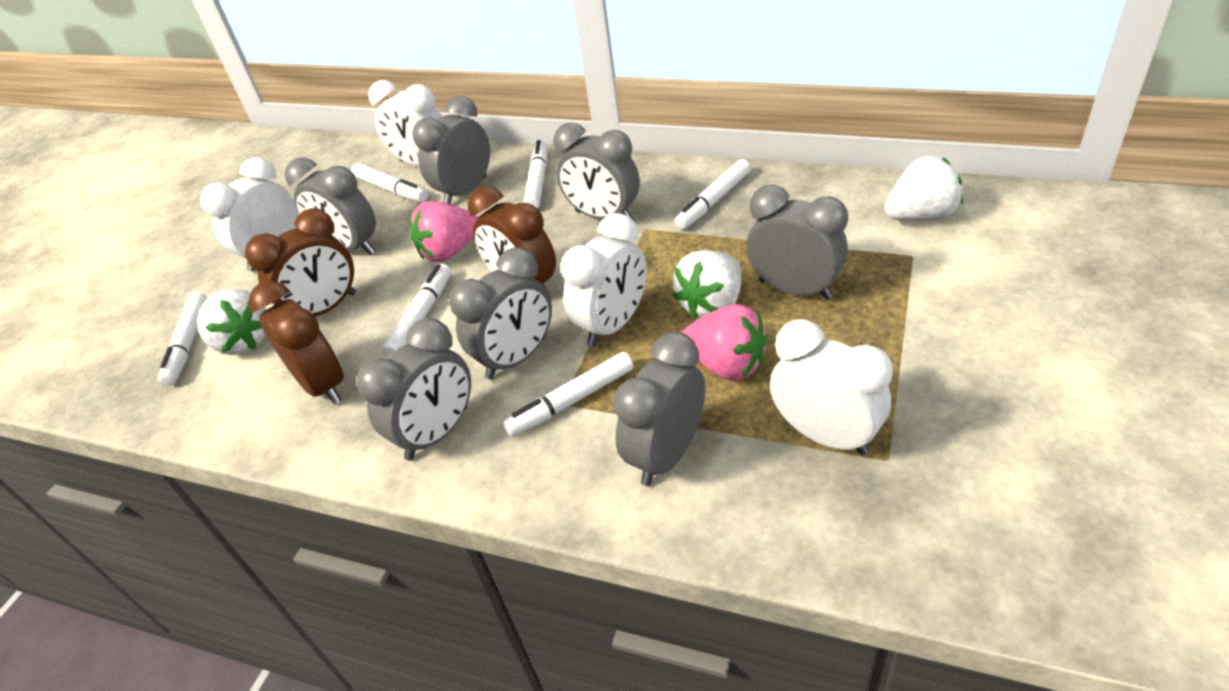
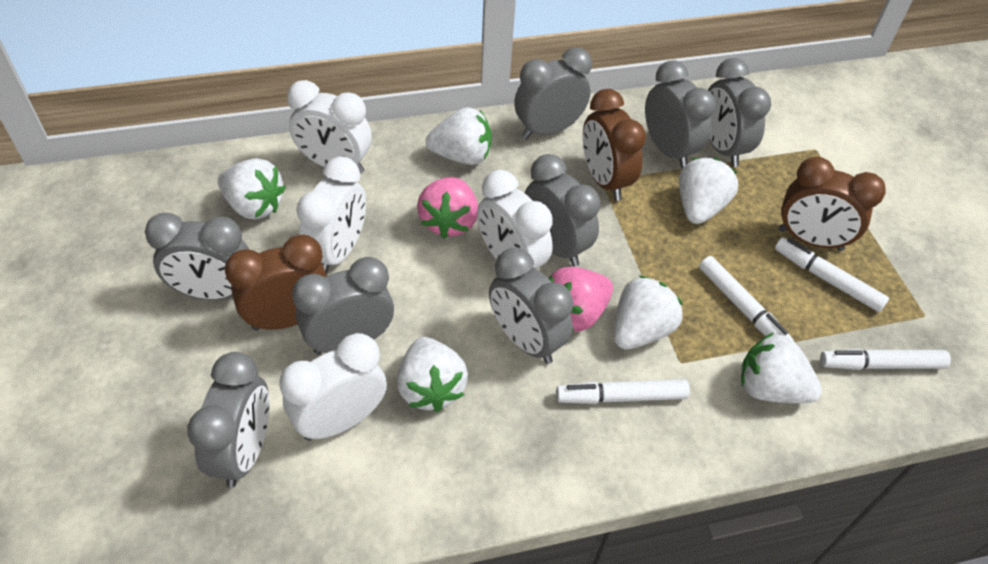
grey clock: [285,158,376,255] [357,318,471,461] [413,96,490,204] [449,247,552,380] [553,123,640,220] [613,332,705,486] [747,185,848,300] = 7 -> [145,213,249,300] [188,352,270,488] [292,257,394,355] [489,248,573,364] [514,47,592,139] [525,154,600,266] [645,60,716,168] [708,58,771,167] = 8
white marker: [158,291,207,386] [351,163,428,203] [382,264,452,357] [503,352,634,437] [524,140,548,209] [674,159,751,230] = 6 -> [556,379,690,404] [699,256,794,341] [775,237,889,312] [820,349,951,370] = 4
white strawberry: [197,289,266,355] [673,250,741,319] [884,156,963,221] = 3 -> [218,158,286,220] [397,337,468,412] [426,107,492,165] [614,276,683,349] [679,158,738,224] [741,332,822,403] = 6

